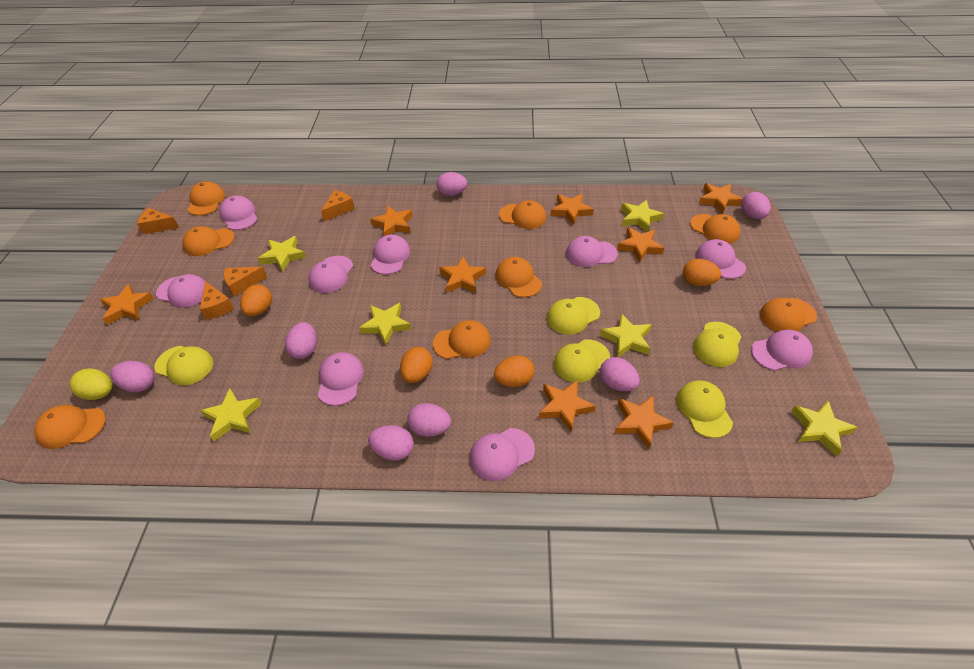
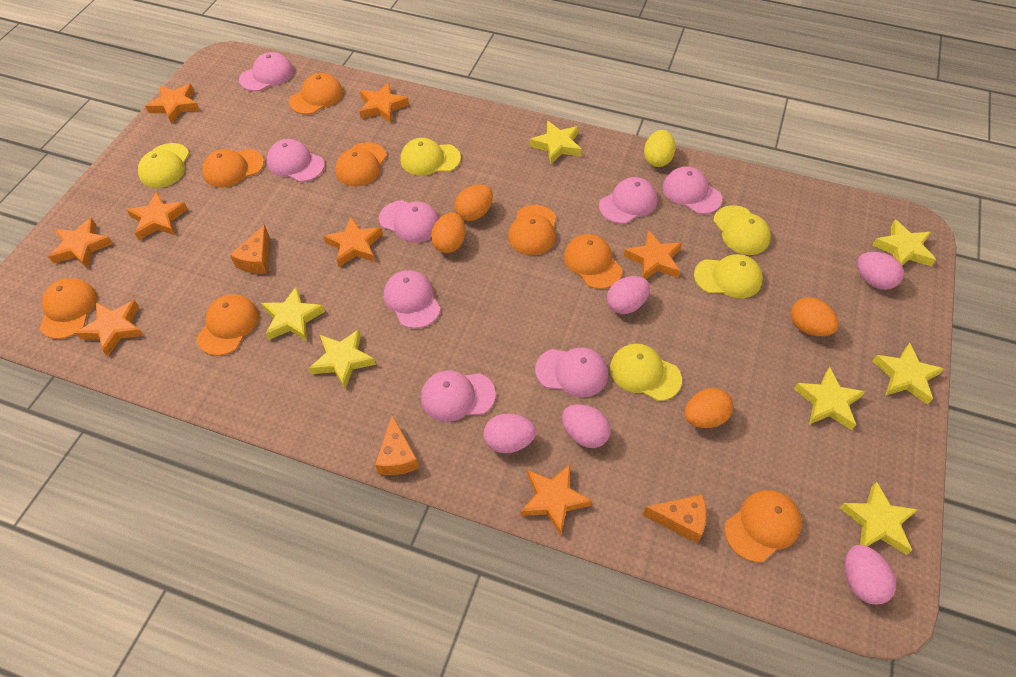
orange cheese: [137,208,179,234] [200,281,234,320] [224,266,267,296] [321,190,355,222] = 4 -> [230,225,270,274] [375,415,419,475] [643,494,706,543] = 3
pink cap: [156,274,205,308] [219,196,257,230] [308,256,353,293] [318,352,364,406] [370,235,410,274] [470,428,535,481] [566,236,618,267] [696,239,746,279] [751,330,813,371] = 9 -> [239,52,294,91] [267,139,325,182] [379,200,440,243] [384,270,441,329] [421,370,496,422] [535,347,608,397] [599,177,658,224] [663,166,722,214] = 8
pink egg: [110,361,154,392] [285,322,316,359] [368,425,414,461] [407,403,451,437] [437,172,467,196] [600,357,640,391] [741,192,771,219] = 7 -> [484,413,536,453] [562,404,611,448] [607,276,650,314] [845,545,896,605] [857,252,904,290] = 5
yellow star: [200,389,262,441] [258,236,306,272] [359,303,411,346] [600,314,652,357] [621,200,664,232] [791,401,858,456] = 6 -> [261,287,325,341] [309,329,376,389] [530,121,582,164] [794,367,866,430] [840,482,918,555] [872,220,936,266] [872,343,944,405] = 7

